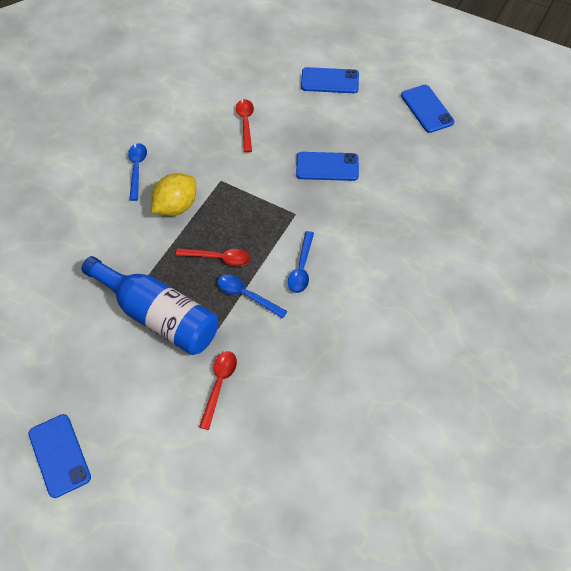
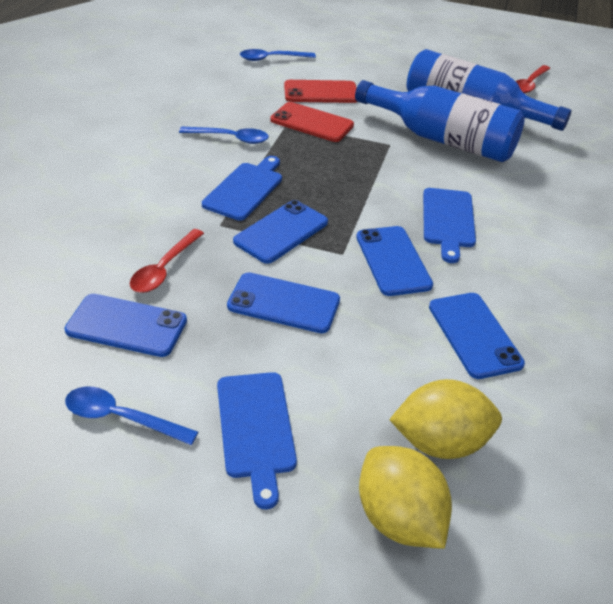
blue bottle: [81,256,218,355] = 1 -> [355,80,525,162] [407,49,571,131] = 2
blue cutting board: none = 0 -> [202,156,282,221] [217,372,297,509] [423,188,476,263] = 3
blue phone: [28,414,91,498] [296,152,359,181] [301,67,359,93] [401,85,454,133] = 4 -> [64,294,187,357] [227,272,340,333] [233,200,328,264] [356,226,433,296] [429,293,525,379] = 5
red phone: none = 0 -> [270,102,354,142] [284,80,357,103] = 2
red spoon: [176,248,251,266] [199,351,237,430] [236,99,254,152] = 3 -> [130,229,204,293] [516,65,551,93] = 2
yellow lemon: [151,173,196,216] = 1 -> [359,446,452,549] [389,379,502,459] = 2

